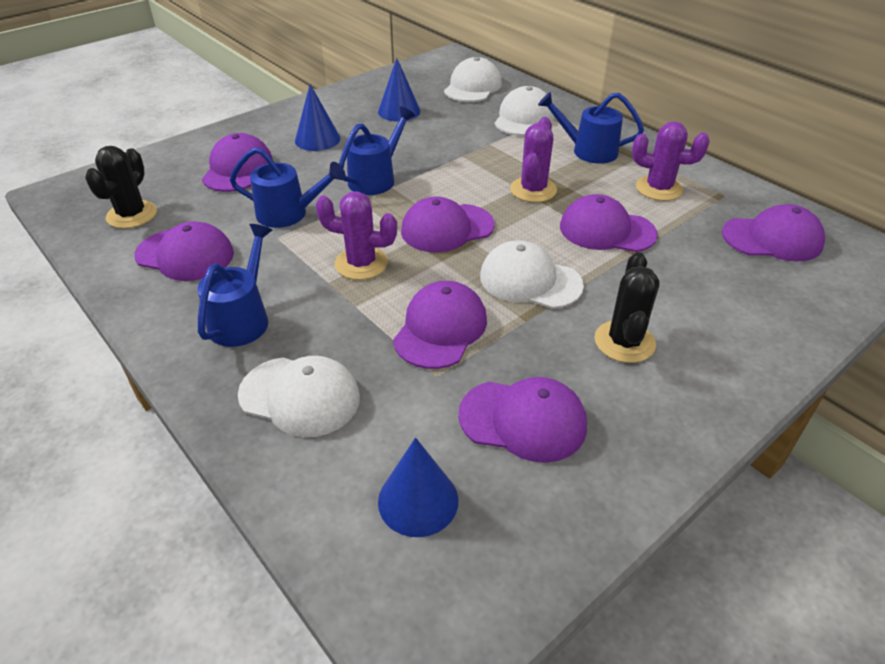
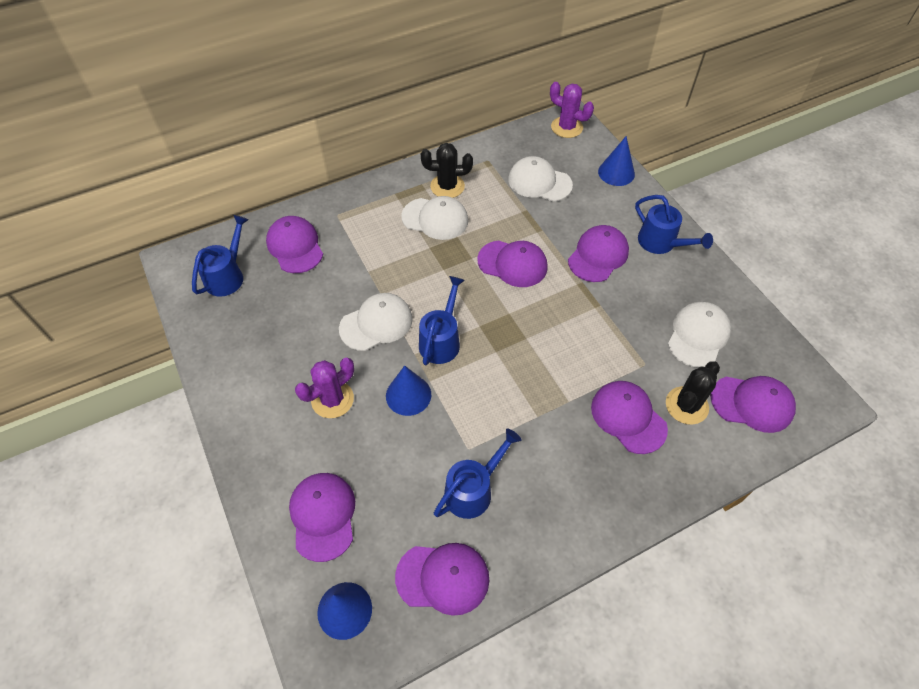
purple cactus: [316,191,397,280] [510,117,557,202] [632,121,710,201] = 3 -> [295,358,354,418] [550,82,594,138] = 2

